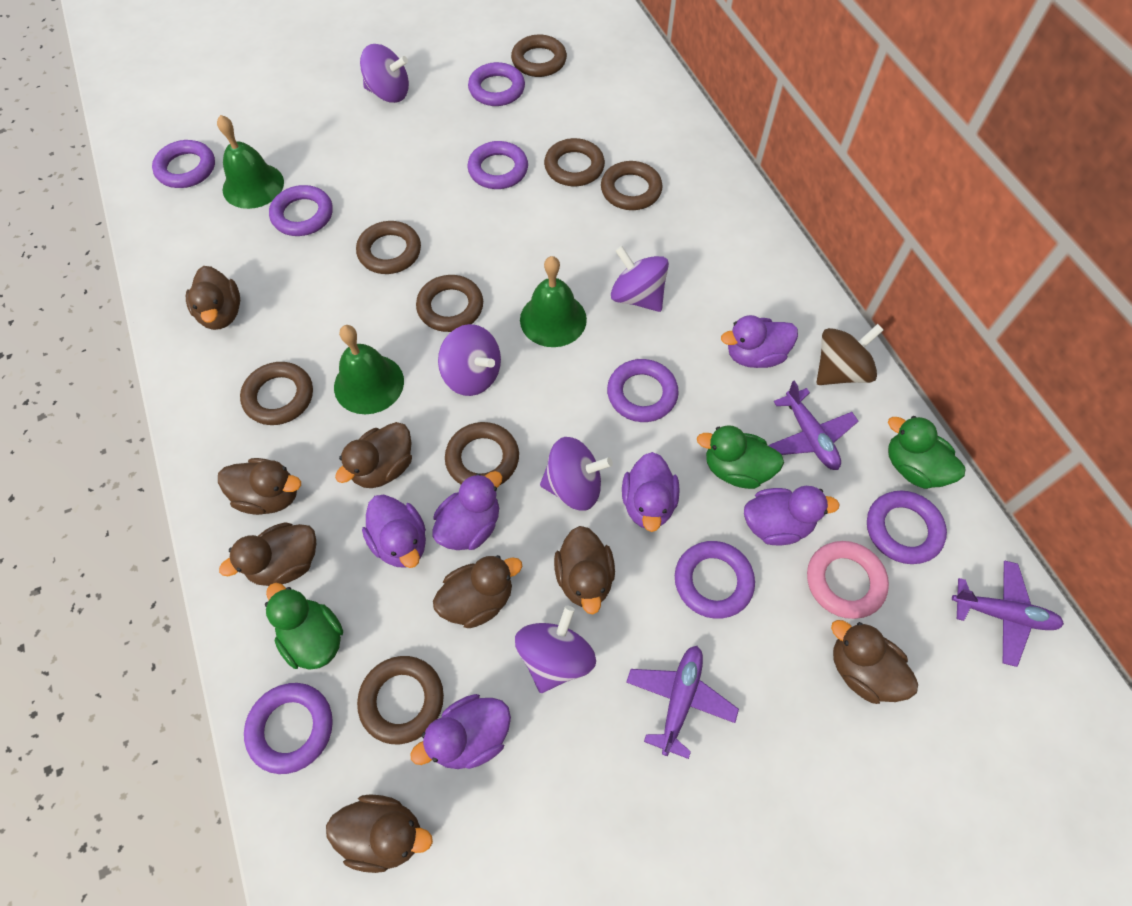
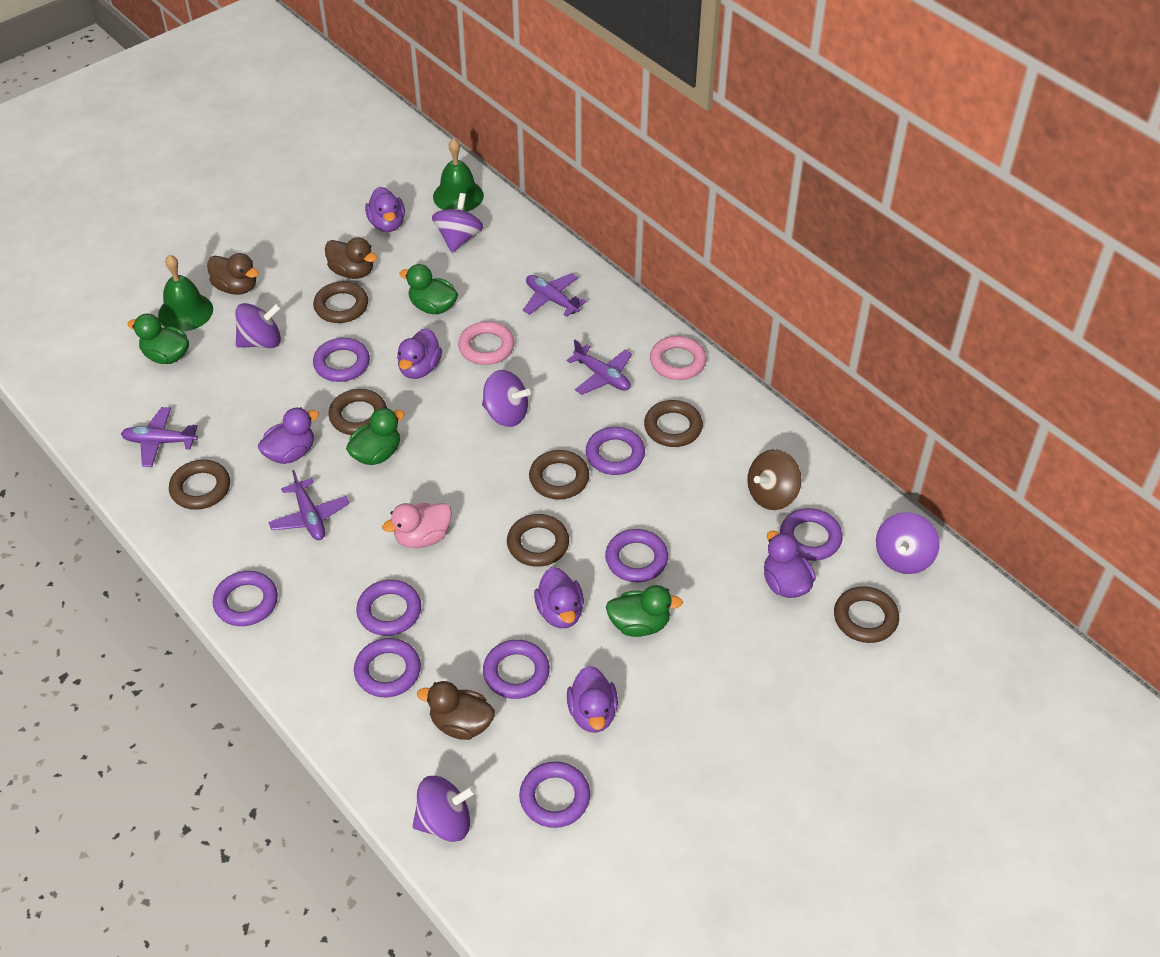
brown duck: [186,266,240,330] [218,458,301,515] [219,522,316,586] [326,794,433,873] [335,422,412,488] [433,555,522,628] [554,526,615,614] [831,620,918,704] = 8 -> [207,253,259,295] [325,237,377,279] [417,681,495,740] = 3
brown ring: [240,362,313,425] [356,221,421,274] [357,656,444,744] [416,275,483,332] [445,422,519,485] [511,35,567,77] [544,138,605,186] [601,161,662,210] = 8 -> [169,460,230,510] [313,281,368,323] [329,389,387,435] [507,514,569,567] [529,450,589,499] [644,400,703,447] [834,586,899,643] = 7
green bell: [217,115,284,209] [334,325,404,414] [520,256,587,347] = 3 -> [158,255,213,331] [433,139,484,212] = 2
green duck: [265,583,343,670] [697,425,784,489] [888,416,965,489] = 3 -> [127,314,189,364] [346,408,405,465] [400,264,458,314] [606,585,683,637] = 4
pink duck: none = 0 -> [382,503,452,548] = 1
pink ring: [807,541,889,619] = 1 -> [458,321,514,365] [650,336,706,380] = 2
purple plane: [626,646,739,759] [768,380,858,470] [952,560,1064,667] = 3 -> [121,407,198,467] [268,470,349,540] [523,273,586,317] [567,339,632,395] = 4
purple ring: [152,140,215,188] [244,683,333,774] [269,185,333,236] [468,62,525,106] [468,141,528,189] [607,359,679,422] [675,541,755,619] [867,491,947,564] = 8 -> [213,571,278,626] [313,338,370,382] [354,638,421,697] [356,580,421,636] [483,640,550,699] [519,762,590,828] [586,427,645,475] [605,529,668,582] [780,508,843,561] = 9

